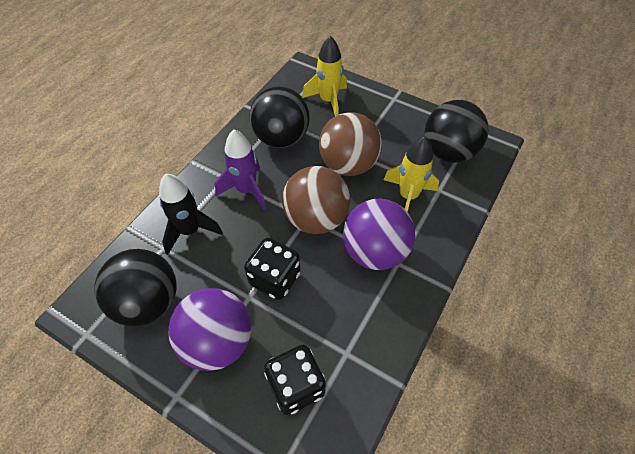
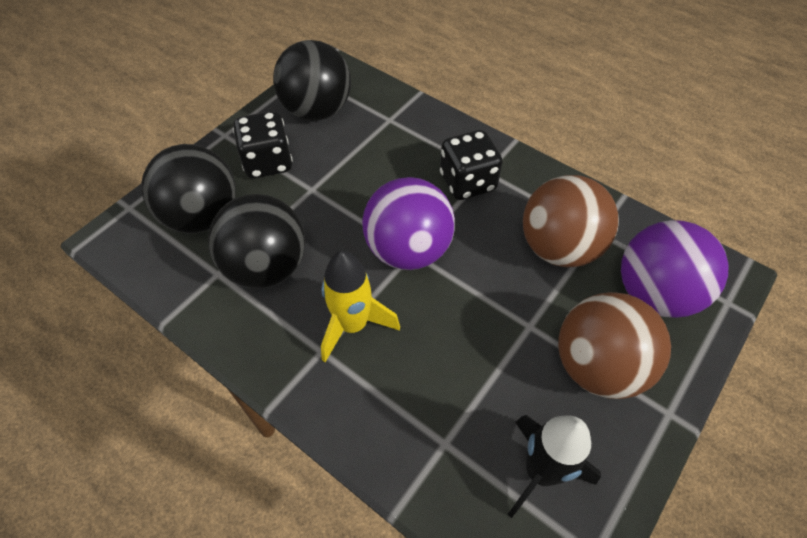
purple rocket: [215,130,267,210] = 1 -> none = 0
yellow rocket: [302,36,347,116] [384,136,439,212] = 2 -> [321,251,400,362] = 1

